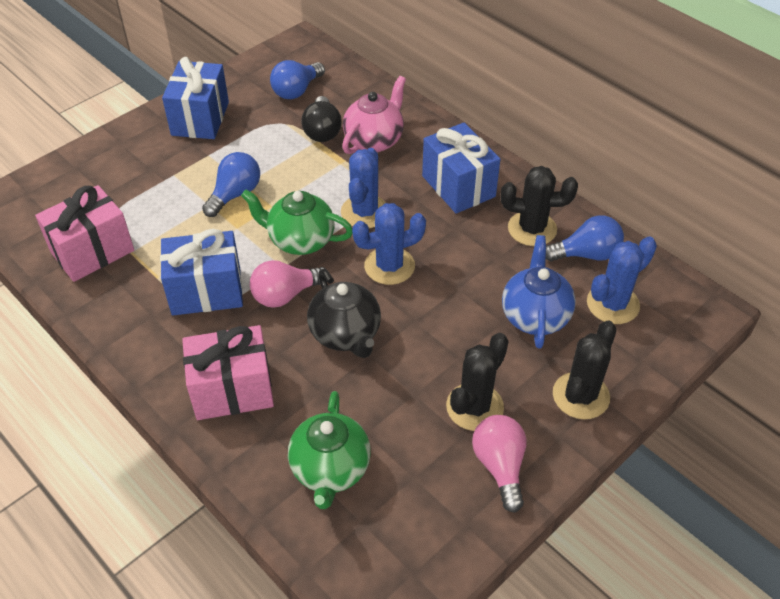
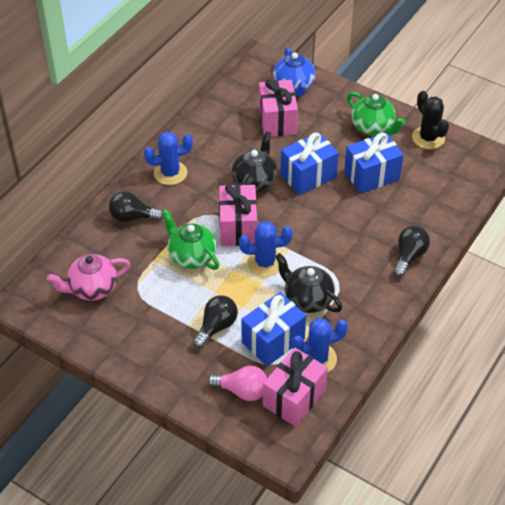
black cactus: [446,333,509,431] [501,166,578,246] [553,321,617,419] = 3 -> [412,91,449,149] = 1
black light bulb: [302,96,342,142] = 1 -> [109,191,163,222] [193,295,238,348] [393,226,430,277] = 3
black teapot: [307,269,381,358] = 1 -> [231,131,277,192] [275,253,342,313] = 2
blue light bulb: [202,152,260,217] [270,60,325,99] [546,215,624,261] = 3 -> none = 0
pink gift: [35,185,134,282] [182,325,274,420] = 2 -> [219,184,257,246] [259,79,298,137] [263,347,328,427] = 3
pink light bulb: [250,260,326,308] [472,415,527,513] = 2 -> [208,366,267,401] = 1

